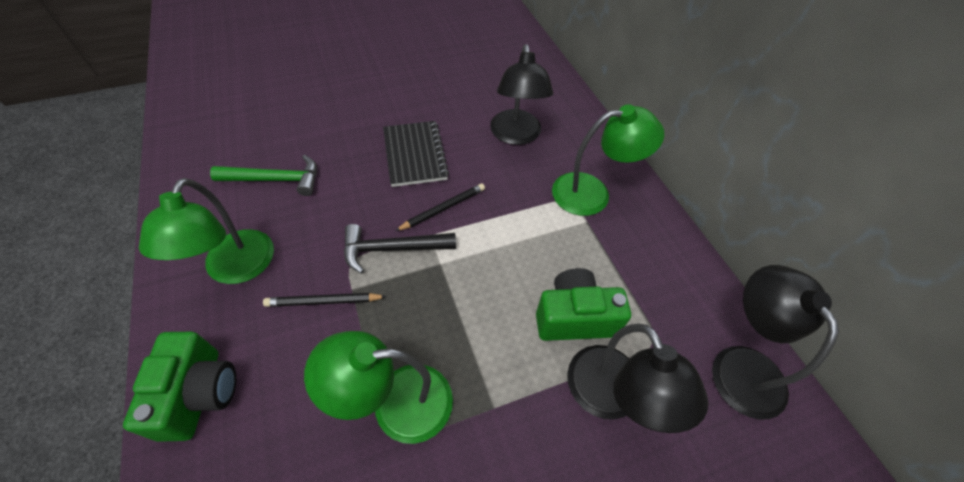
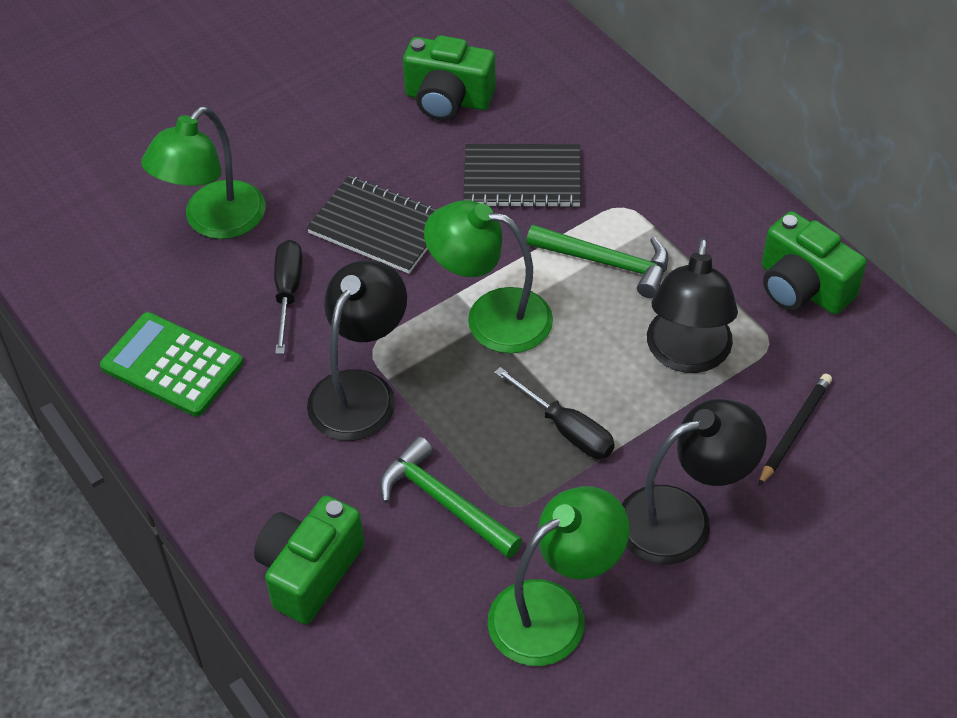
black hammer: [344,224,456,274] = 1 -> none = 0
black notebook: [383,121,449,187] = 1 -> [307,176,436,274] [463,144,581,208] = 2
black pencil: [263,293,387,307] [395,183,485,231] = 2 -> [758,374,832,486] = 1
black screwdriver: none = 0 -> [274,240,302,354] [494,367,615,459] = 2
green calculator: none = 0 -> [100,312,243,417] = 1
green camera: [123,332,236,442] [536,268,631,341] = 2 -> [254,495,364,624] [403,35,496,121] [762,211,867,314] = 3
green hammer: [210,155,317,196] = 1 -> [380,436,523,558] [526,225,669,298] = 2

